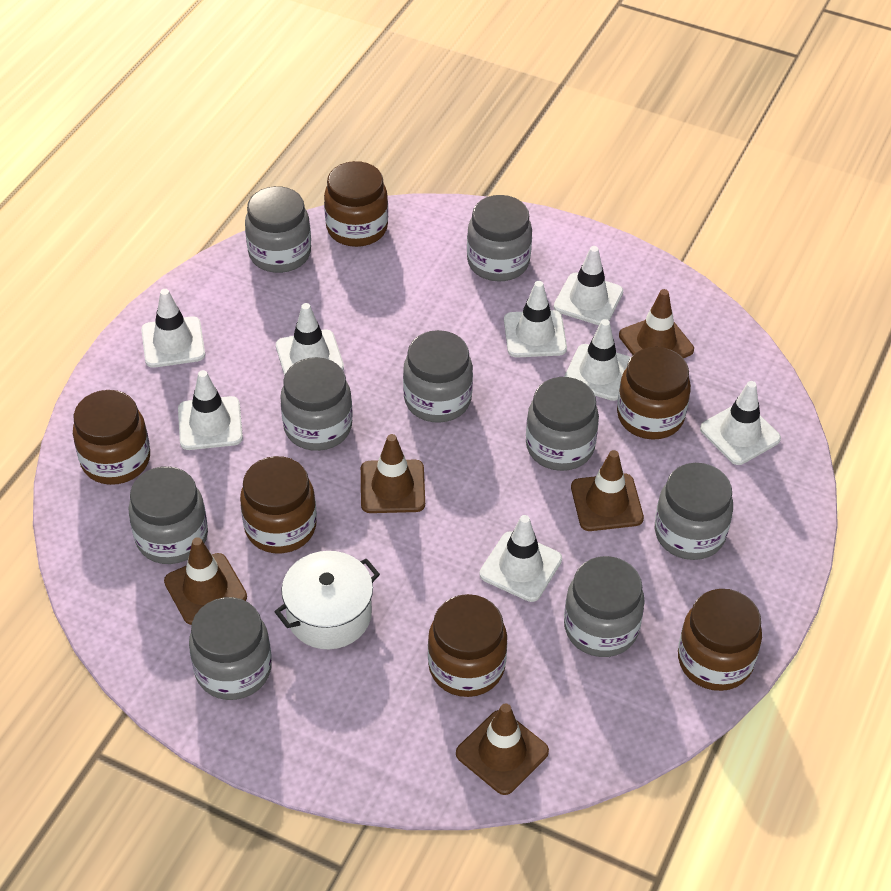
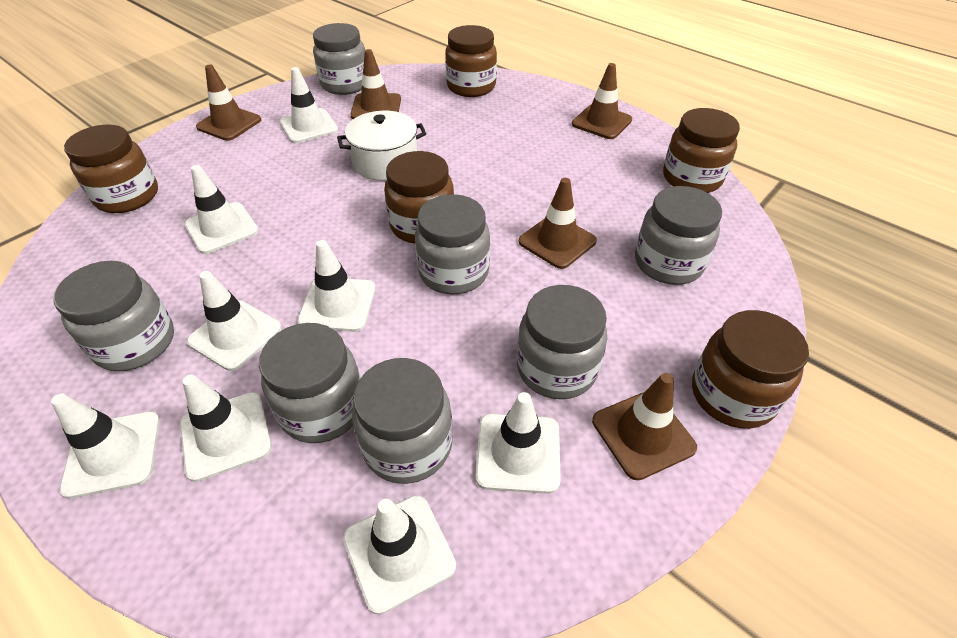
brown jar: [73,390,150,485] [240,456,317,553] [324,161,388,247] [428,594,507,697] [617,347,691,440] [678,589,762,691] = 6 -> [64,125,158,213] [384,151,454,244] [445,25,497,97] [663,108,740,193] [692,310,809,429] = 5
grey jar: [128,466,208,564] [189,597,272,700] [245,186,311,273] [280,357,353,451] [403,330,473,423] [467,195,532,281] [526,377,599,471] [564,556,645,657] [655,463,733,560] = 9 -> [53,261,174,371] [259,323,360,443] [313,23,365,95] [352,358,453,484] [415,194,490,294] [517,285,607,399] [635,186,722,285] = 7

